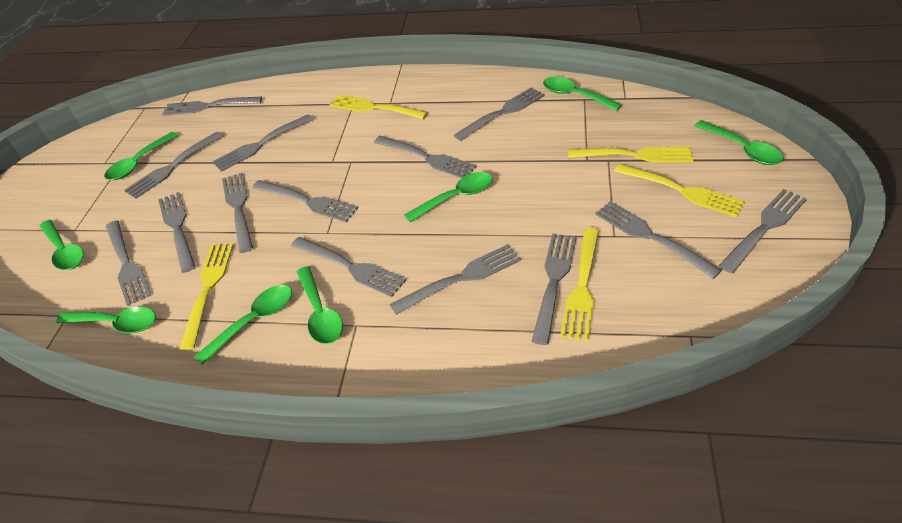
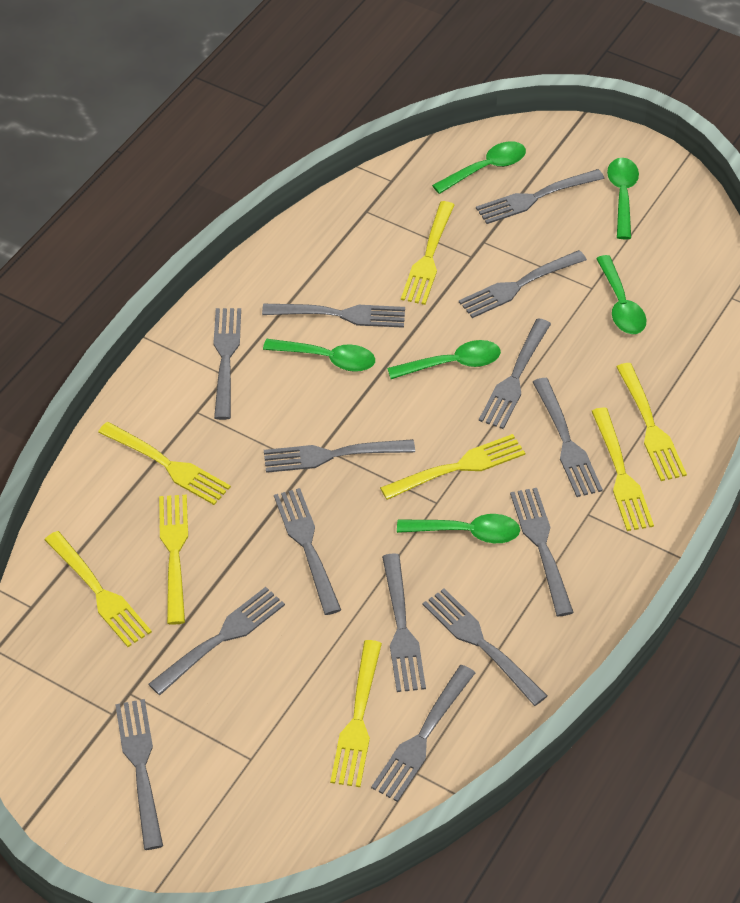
green spoon: [39,220,84,270] [56,307,156,333] [104,132,178,180] [194,285,292,365] [297,266,343,344] [404,172,493,222] [543,77,622,111] [694,120,783,165] = 8 -> [263,339,375,372] [387,340,501,379] [397,514,520,543] [432,141,526,194] [596,255,646,334] [607,158,639,239] = 6
yellow fork: [179,243,234,350] [330,95,428,119] [560,228,599,341] [568,147,693,162] [614,163,745,217] = 5 -> [45,531,152,647] [98,422,231,505] [159,494,188,625] [330,640,382,787] [380,434,525,500] [401,201,454,305] [592,408,654,531] [616,363,687,481] = 8

